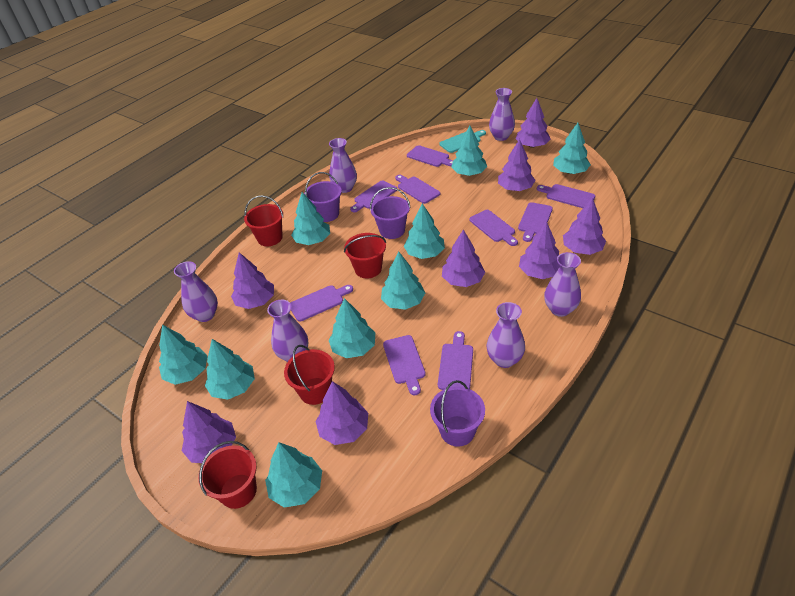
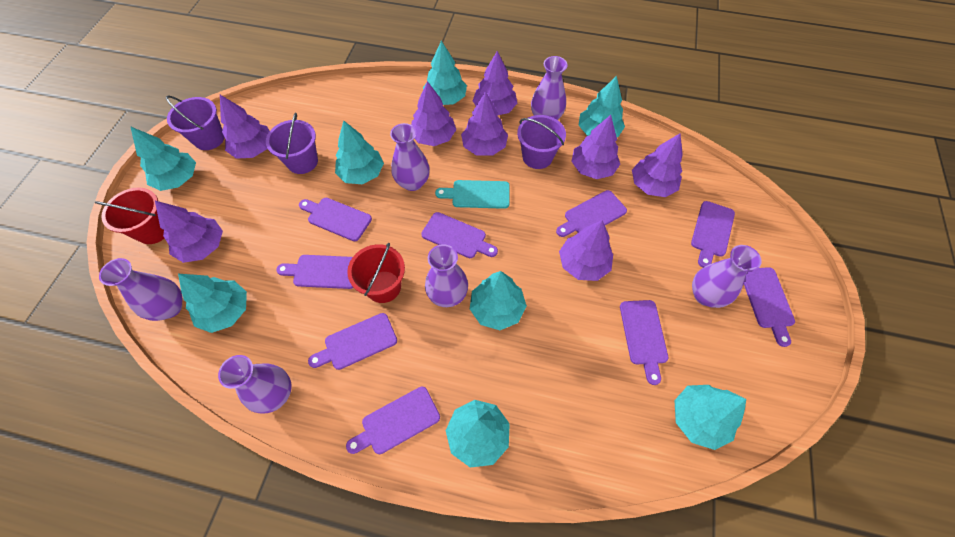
red bucket: [198,441,257,509] [244,195,283,246] [284,345,335,405] [344,233,386,278] = 4 -> [95,187,164,244] [347,243,405,303] = 2
turquoise tree: [159,325,208,385] [205,339,255,400] [265,442,322,508] [291,192,330,245] [329,298,375,358] [381,252,425,310] [404,203,445,259] [451,125,487,176] [553,123,591,174] = 9 -> [130,126,196,191] [178,274,247,333] [335,121,384,184] [423,41,467,105] [446,400,510,468] [470,271,527,330] [579,76,625,137] [674,385,746,450] = 8

